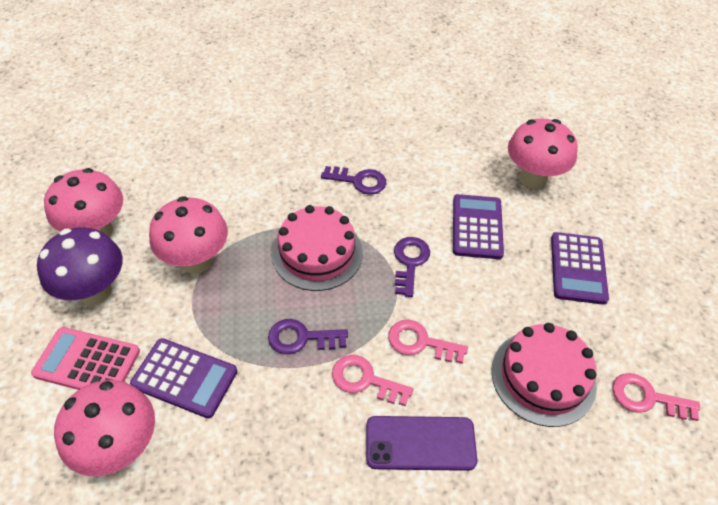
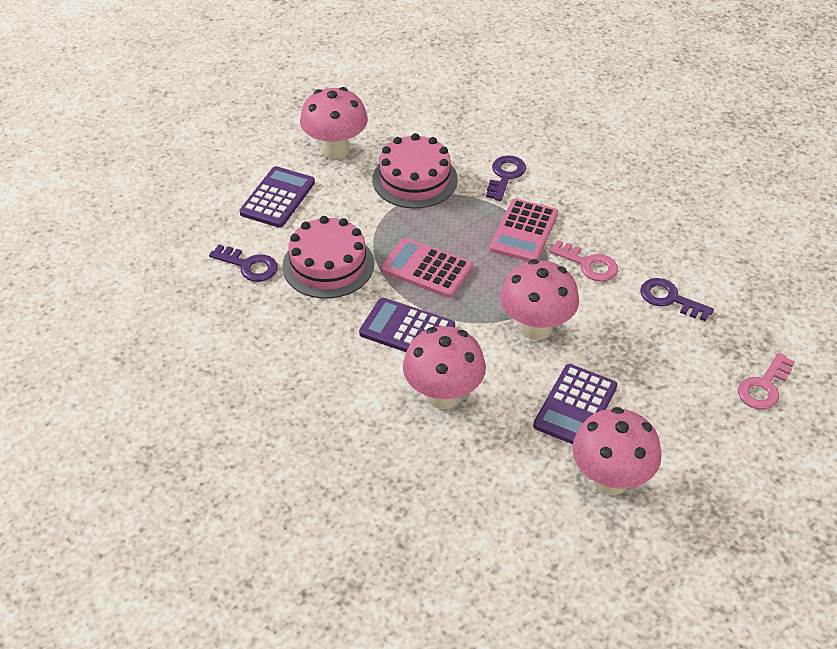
pink calculator: [31,327,140,390] = 1 -> [381,238,473,298] [490,199,558,262] = 2
pink key: [332,355,413,406] [388,320,468,364] [612,373,700,421] = 3 -> [549,240,618,282] [738,353,795,410] = 2
purple mushroom: [37,228,123,305] = 1 -> none = 0
purple phone: [366,416,477,471] = 1 -> none = 0

